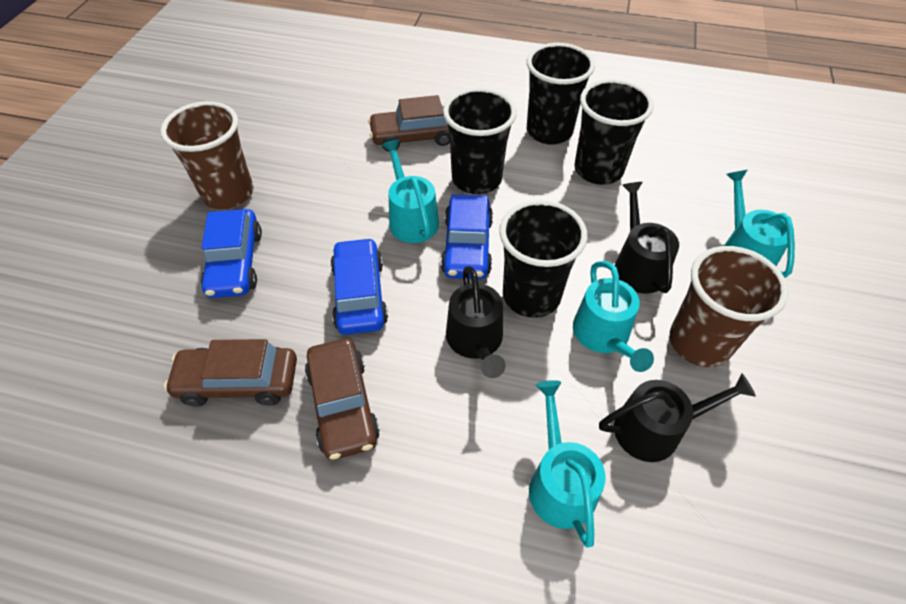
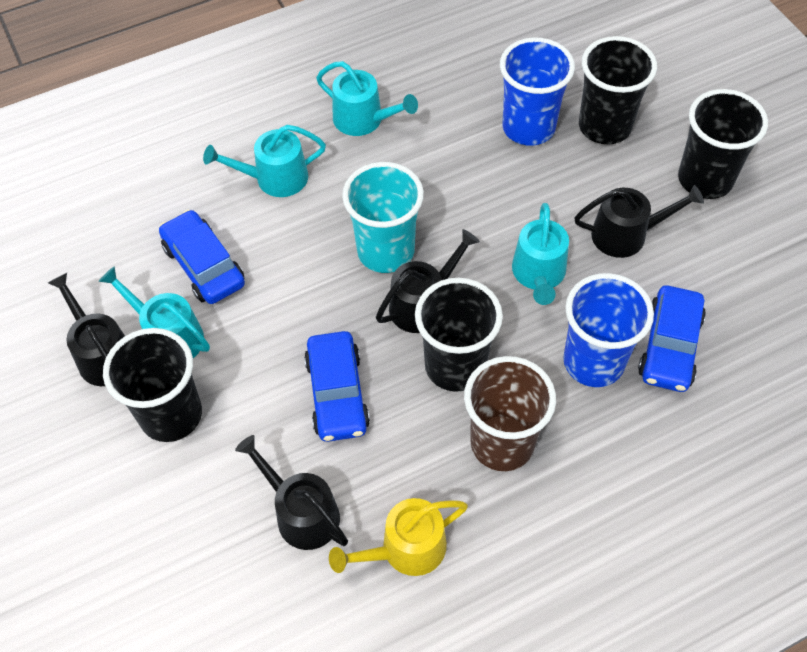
black watering can: [446,266,506,378] [599,373,756,462] [615,182,679,294] = 3 -> [48,273,125,386] [235,435,348,550] [376,229,480,333] [574,185,704,258] = 4
blue cup: none = 0 -> [500,37,575,146] [563,273,654,387] = 2
brown car: [164,339,297,407] [305,338,380,460] [368,95,450,152] = 3 -> none = 0
brown cup: [160,101,254,209] [670,246,789,367] = 2 -> [464,356,556,471] = 1
turquoise cup: none = 0 -> [342,162,424,273] = 1
yellow watering can: none = 0 -> [329,498,468,576] = 1

